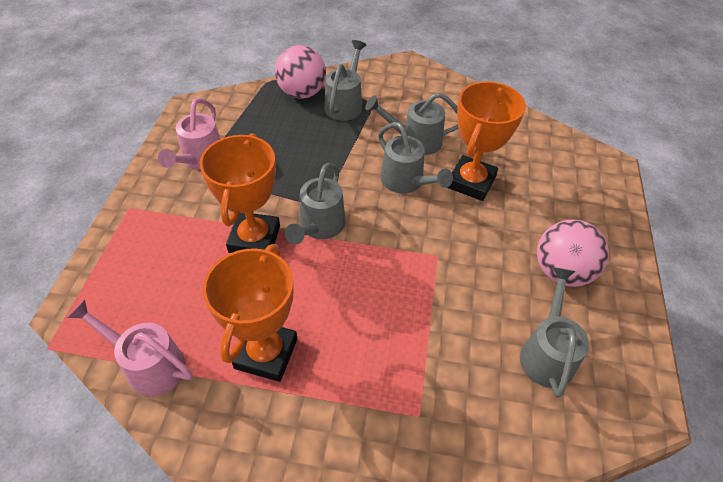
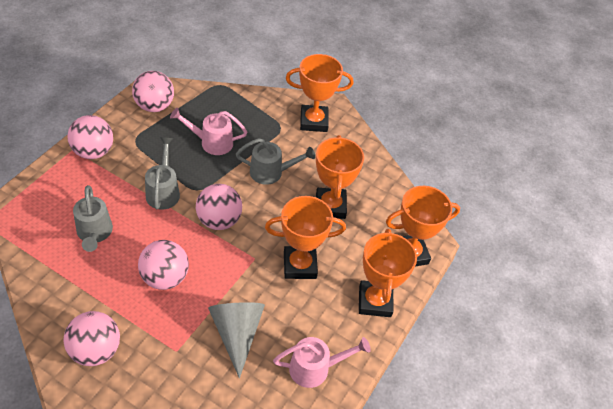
grey cone: none = 0 -> [208,302,265,378] = 1
grey watering can: [285,163,345,244] [324,40,366,121] [365,93,459,155] [378,122,453,193] [520,267,589,398] = 5 -> [73,185,113,252] [145,137,180,210] [236,138,315,185] = 3
orange trophy: [200,133,280,253] [203,244,297,382] [447,81,526,201] = 3 -> [265,196,346,279] [286,54,354,132] [316,135,364,219] [359,229,417,317] [386,186,460,267] = 5
pink ball: [275,45,326,99] [537,219,609,287] = 2 -> [63,311,120,366] [67,115,113,159] [132,71,174,112] [138,240,189,290] [196,184,242,230] = 5

